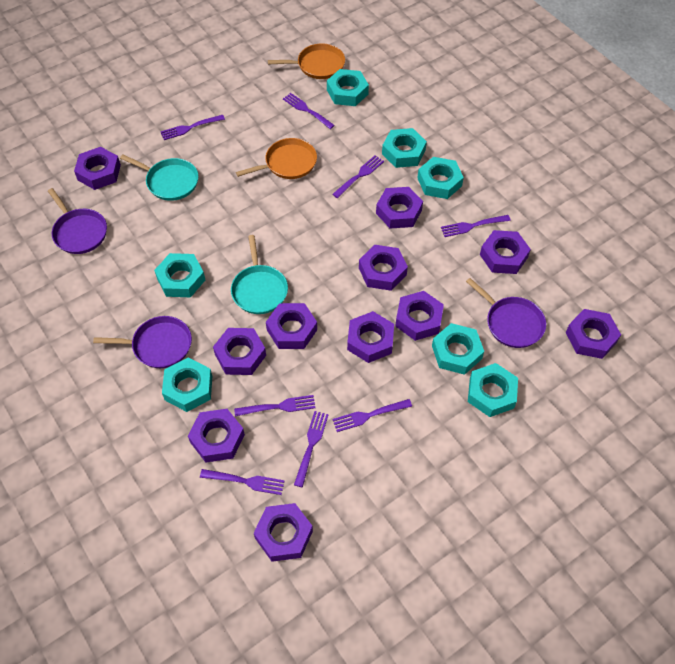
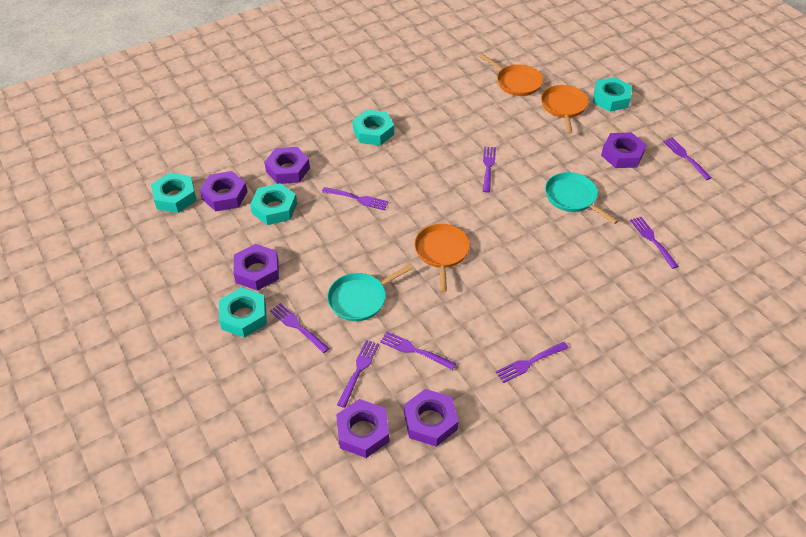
orange pan: [236,138,317,179] [268,43,345,79] = 2 -> [414,224,470,293] [479,54,543,96] [541,85,588,134] = 3
purple nut: [74,147,121,190] [188,409,245,462] [213,328,266,375] [254,503,313,562] [266,303,317,349] [347,311,394,363] [359,245,408,291] [376,187,423,229] [395,291,444,341] [480,230,531,274] [566,309,621,359] = 11 -> [200,171,248,211] [233,244,279,291] [264,147,310,184] [336,399,389,458] [404,389,458,447] [601,132,646,168] = 6
purple pan: [48,188,107,254] [93,316,192,368] [466,278,546,348] = 3 -> none = 0
turquoise nut: [154,253,205,297] [162,357,212,412] [327,69,369,106] [382,128,427,168] [417,157,464,199] [432,323,484,375] [468,363,518,417] = 7 -> [151,173,197,213] [219,287,267,338] [250,183,297,225] [353,110,394,146] [593,77,632,112] = 5

